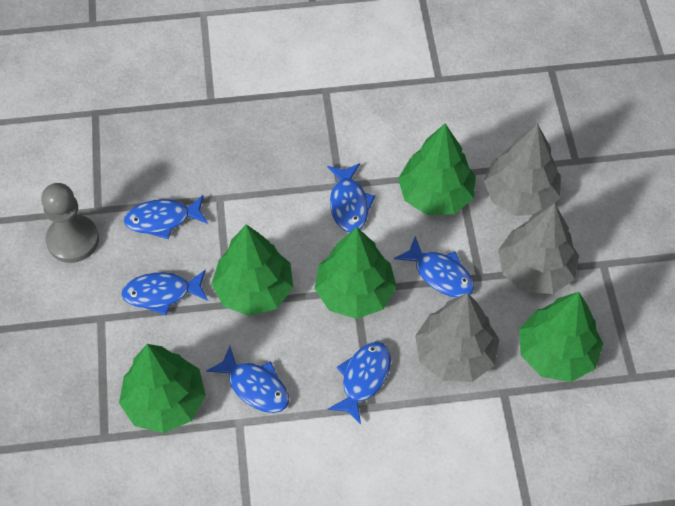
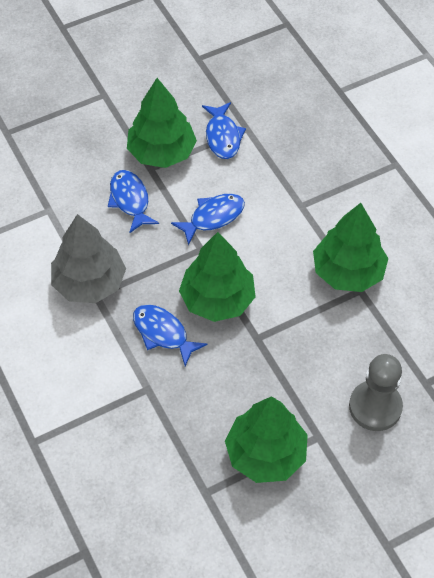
blue fish: [121,270,208,315] [124,195,208,239] [206,346,289,413] [327,163,375,232] [328,341,391,424] [394,236,474,297] = 6 -> [108,170,159,233] [133,304,208,366] [171,193,245,245] [202,102,246,159] = 4
green tree: [119,344,206,433] [211,224,293,316] [315,227,397,319] [398,124,476,215] [519,292,603,382] = 5 -> [127,78,197,168] [179,232,256,322] [225,396,308,483] [313,203,389,292] = 4
grey tree: [415,293,500,382] [484,124,561,216] [498,203,579,294] = 3 -> [51,214,126,303] = 1

